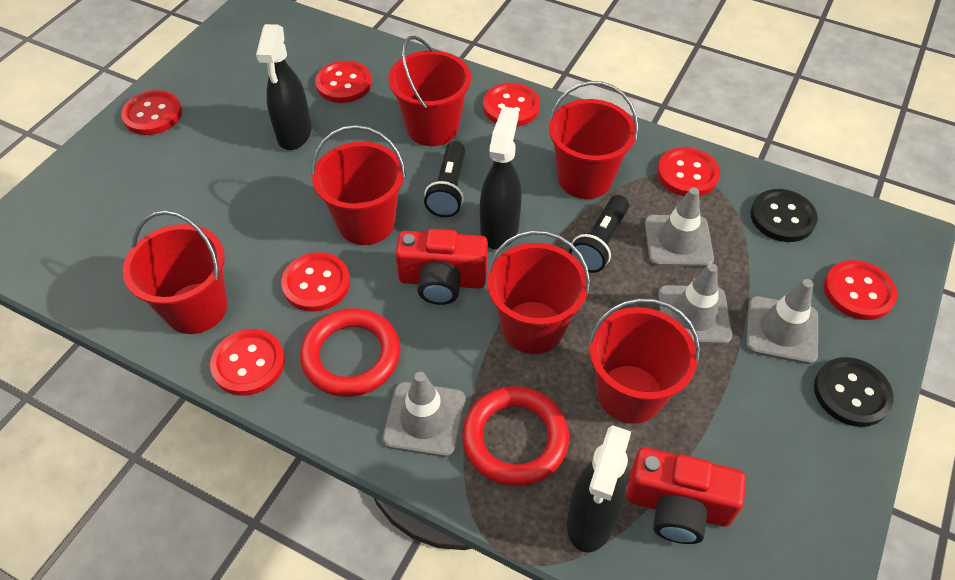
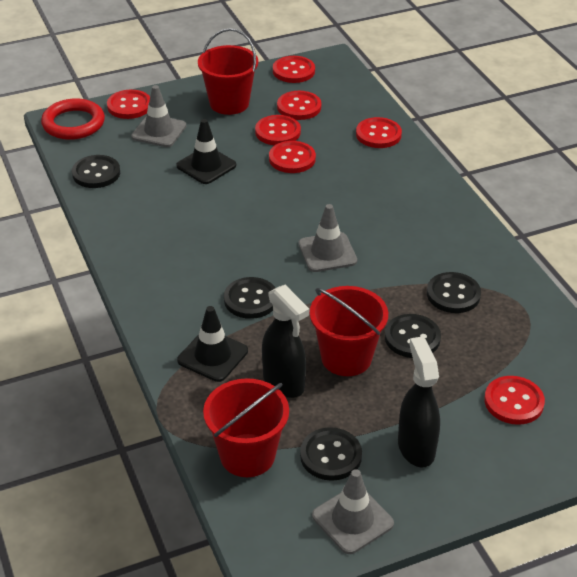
black button: [750,189,818,242] [814,357,894,427] = 2 -> [72,155,120,188] [224,277,275,319] [300,427,362,481] [385,314,441,358] [427,272,481,313] = 5
black flashlight: [424,141,466,217] [569,195,629,273] = 2 -> none = 0
black spray bottle: [256,24,312,150] [480,106,522,249] [567,425,631,553] = 3 -> [262,285,309,398] [398,337,440,467] = 2
black traffic cone: none = 0 -> [176,119,236,184] [177,306,248,382] = 2
grey traffic cone: [383,372,466,457] [645,187,714,267] [658,263,732,345] [746,279,818,364] = 4 -> [131,85,186,147] [299,204,357,272] [312,469,394,554] = 3
red bucket: [123,210,227,334] [311,125,406,245] [388,36,471,146] [487,230,590,354] [548,81,639,199] [588,298,700,424] = 6 -> [198,28,258,115] [203,378,289,477] [310,286,388,376] = 3
red camera: [395,229,488,305] [626,447,746,544] = 2 -> none = 0
red ring: [300,308,401,397] [462,386,569,486] = 2 -> [41,98,105,140] = 1

